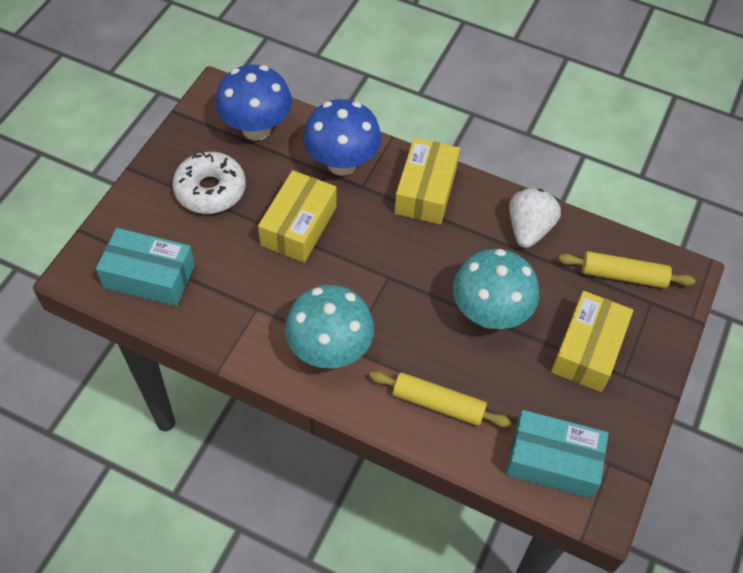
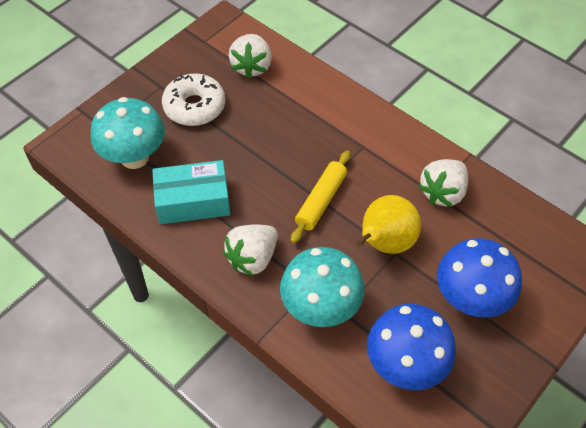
turquoise box: [96,228,195,306] [506,410,609,498] = 2 -> [152,160,230,224] = 1
white strawberry: [509,188,561,248] = 1 -> [223,225,278,276] [229,34,272,79] [418,159,468,207] = 3
yellow box: [258,170,337,263] [394,138,460,224] [551,291,633,392] = 3 -> none = 0
yellow pear: none = 0 -> [356,195,421,254] = 1
yellow rolling pin: [369,371,511,427] [558,251,695,288] = 2 -> [291,150,350,244] = 1

